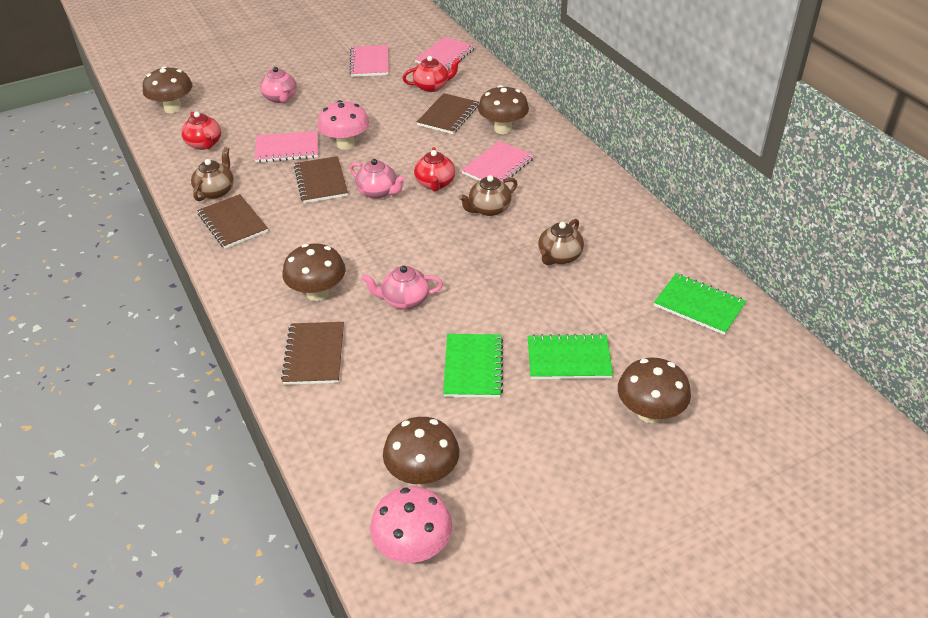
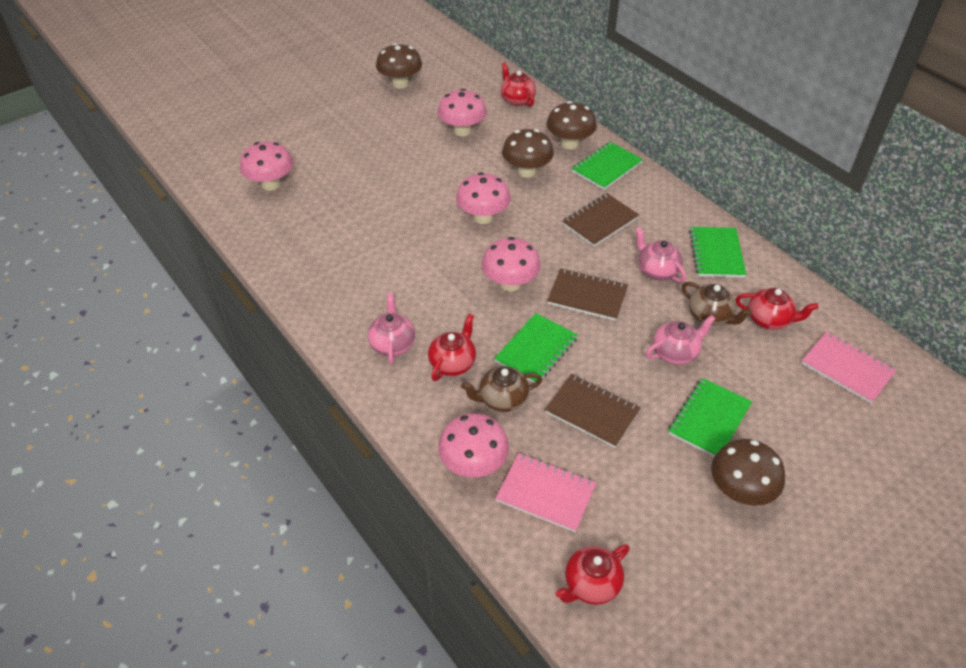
brown mushroom: [143,66,193,113] [282,243,345,301] [383,417,459,485] [478,85,529,134] [618,357,691,423] = 5 -> [376,43,422,89] [502,129,554,178] [547,101,597,150] [711,439,785,506] = 4
brown notebook: [197,194,268,249] [281,322,344,385] [294,156,348,203] [417,93,479,134] = 4 -> [545,374,641,448] [547,268,628,321] [562,193,639,247] = 3
brown teapot: [191,147,234,201] [459,175,517,216] [538,219,584,265] = 3 -> [461,366,543,412] [682,282,752,326] = 2
green notebook: [443,334,503,398] [528,333,613,379] [654,273,746,335] = 3 -> [494,313,578,383] [572,142,643,190] [669,378,752,457] [689,227,747,278] = 4
pink mushroom: [317,100,369,150] [370,486,452,563] = 2 -> [240,142,293,191] [437,89,487,136] [438,413,509,477] [456,172,511,224] [482,237,541,292] = 5
pink notebook: [255,131,318,163] [349,45,389,77] [415,37,475,71] [462,141,534,183] = 4 -> [495,453,596,532] [801,332,897,404] = 2
red teapot: [181,112,221,150] [403,56,461,92] [414,147,455,192] = 3 -> [428,314,476,381] [501,62,536,106] [556,544,630,605] [735,288,818,330] = 4

